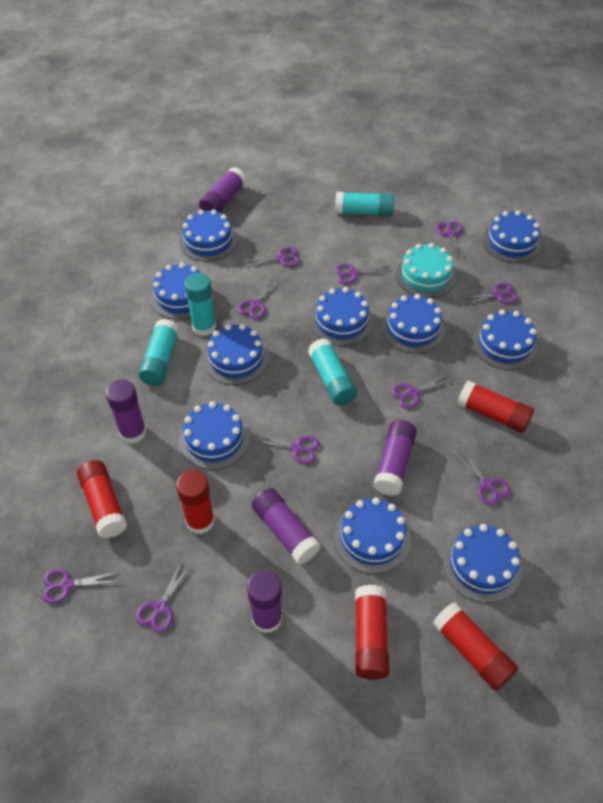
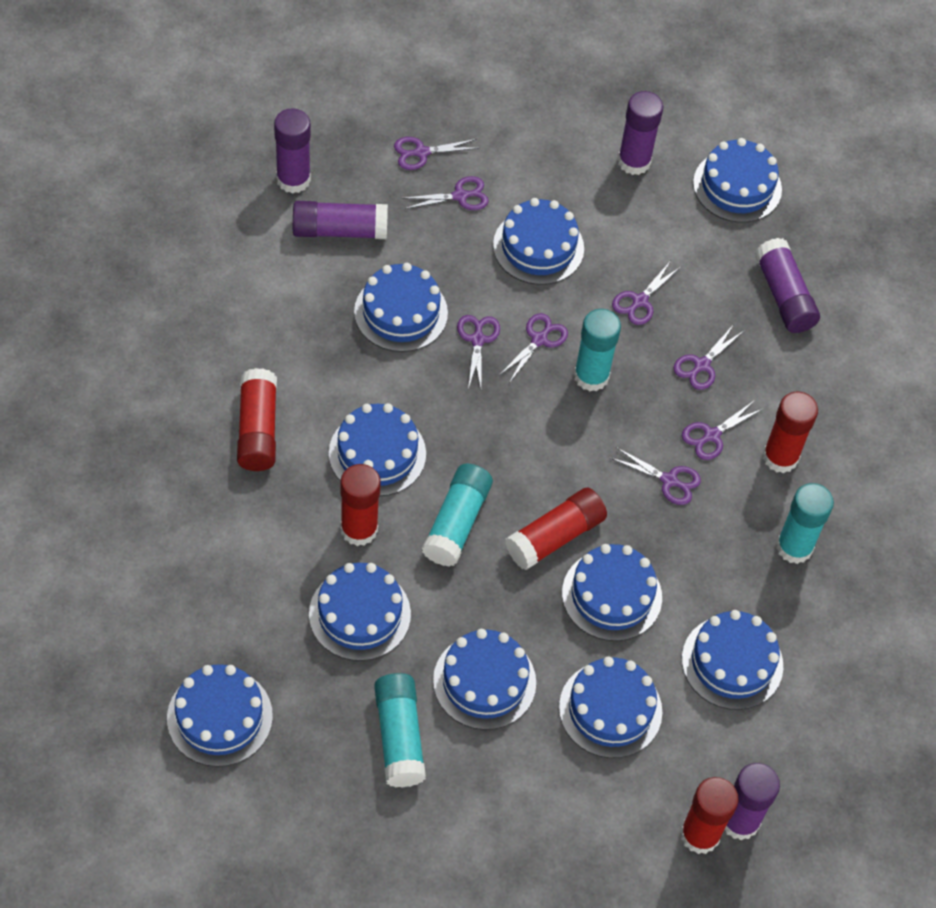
purple scissors: [42,569,119,604] [136,561,191,633] [238,278,279,319] [244,247,300,268] [252,433,320,464] [335,264,393,284] [392,374,452,409] [436,221,464,260] [454,448,511,505] [459,283,518,305] = 10 -> [394,137,479,170] [402,176,489,210] [457,315,500,389] [499,313,568,382] [610,447,701,505] [612,262,681,325] [673,324,744,390] [682,400,764,460] = 8
turquoise cake: [396,243,456,298] = 1 -> none = 0

